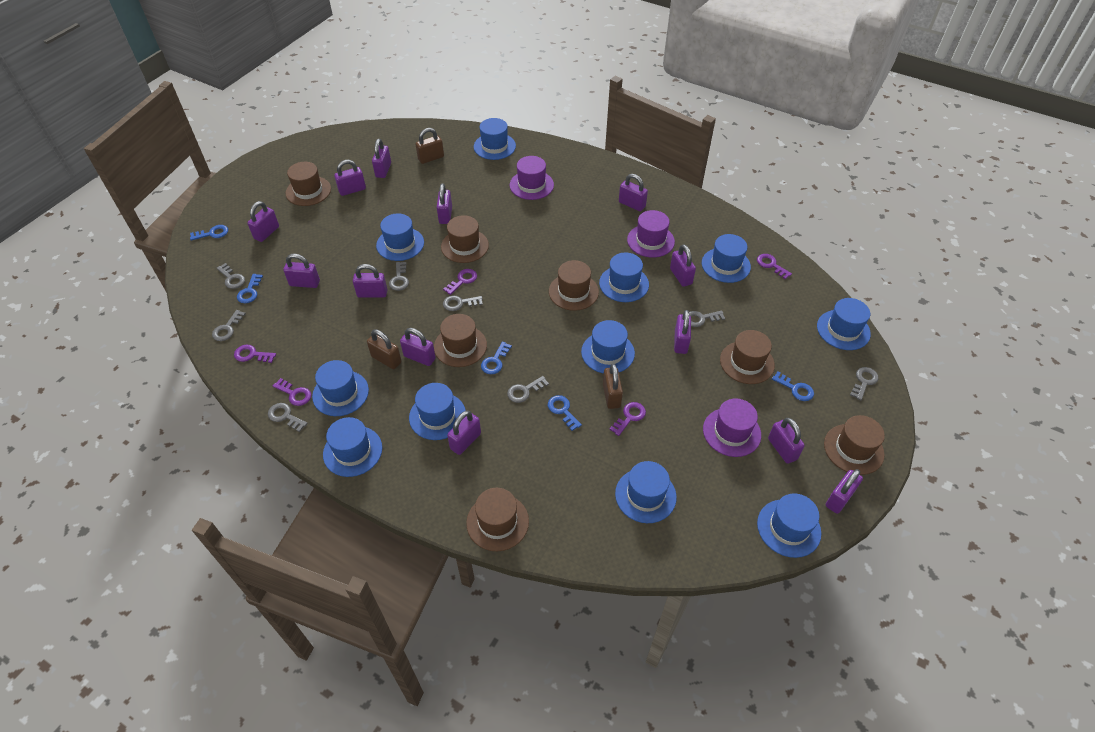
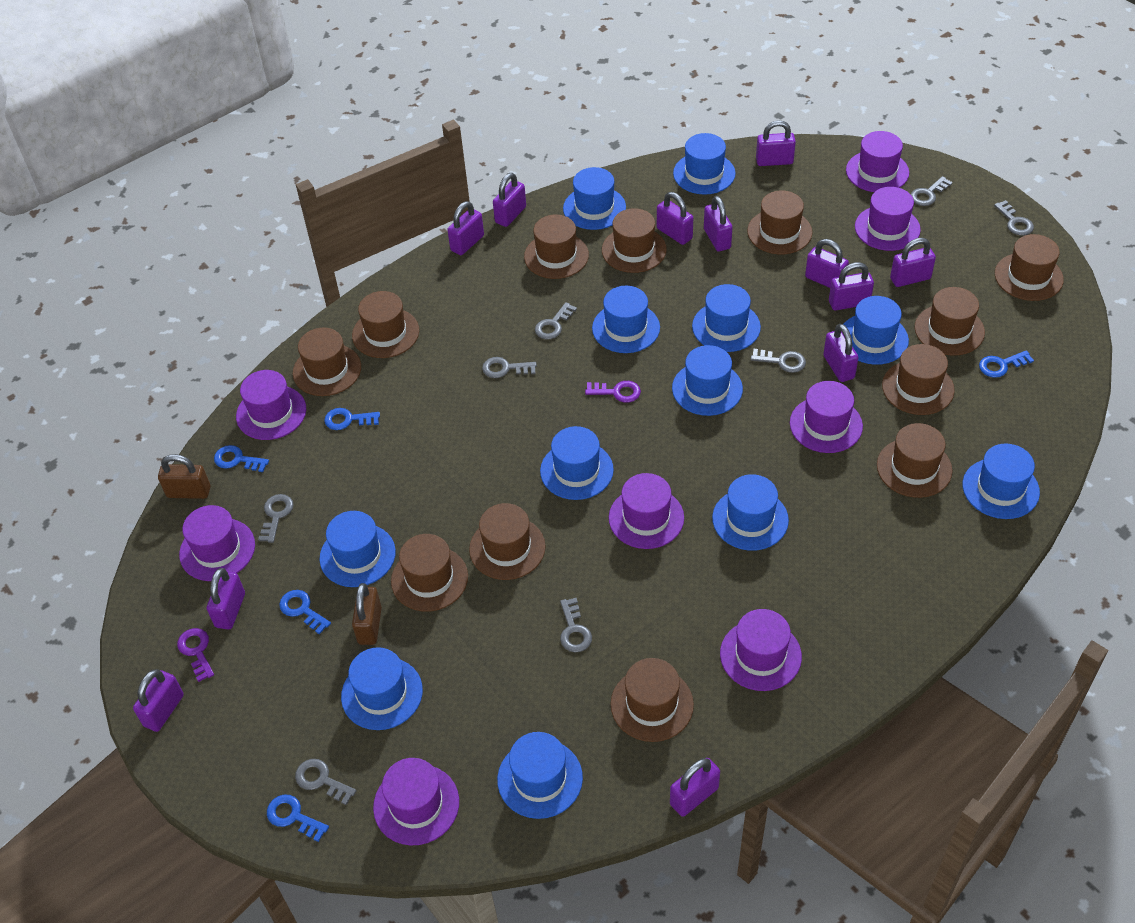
blue hat: [312,360,369,416] [323,417,382,477] [376,213,424,261] [409,383,466,440] [474,118,516,160] [581,320,635,374] [599,253,649,302] [615,461,677,523] [702,234,751,283] [757,493,821,558] [817,298,871,350] = 11 -> [320,511,396,587] [341,647,423,730] [497,732,583,819] [540,426,614,500] [563,167,626,230] [592,286,660,353] [672,345,743,416] [673,133,736,195] [692,284,761,352] [712,474,789,551] [843,296,909,365] [963,444,1040,519] = 12
brown hat: [286,162,331,206] [434,314,487,367] [441,215,489,263] [466,488,529,551] [549,260,599,311] [720,330,775,384] [824,415,885,475] = 7 -> [293,328,361,396] [352,291,419,358] [391,534,468,612] [469,503,546,580] [524,215,589,279] [602,208,667,273] [611,658,694,742] [747,190,812,254] [877,423,952,498] [882,344,955,415] [915,287,985,356] [995,234,1064,301] = 12
brown padlock: [367,330,402,369] [416,128,444,164] [603,364,623,409] = 3 -> [158,454,210,499] [352,583,382,645] = 2
purple hat: [510,156,554,200] [627,210,675,258] [703,398,761,457] = 3 -> [179,505,255,581] [236,370,306,440] [373,758,459,845] [609,473,684,549] [720,609,802,691] [790,381,863,453] [846,131,909,192] [855,187,921,251] = 8
purple key: [234,345,276,363] [273,378,311,406] [443,269,477,295] [609,402,646,436] [757,254,792,279] = 5 -> [177,628,214,682] [585,381,641,403] = 2
purple padlock: [247,201,279,242] [283,254,320,288] [334,160,366,196] [353,264,387,298] [372,139,391,178] [400,328,436,366] [437,183,452,224] [447,411,481,455] [619,174,648,211] [670,244,696,287] [674,310,691,354] [768,418,805,464] [826,469,863,514] = 13 -> [133,669,184,732] [207,568,245,630] [447,201,484,255] [493,173,526,227] [657,192,693,245] [670,758,720,817] [704,196,733,252] [756,121,796,166] [805,239,849,288] [823,324,859,382] [829,262,874,311] [890,238,936,287] = 12

